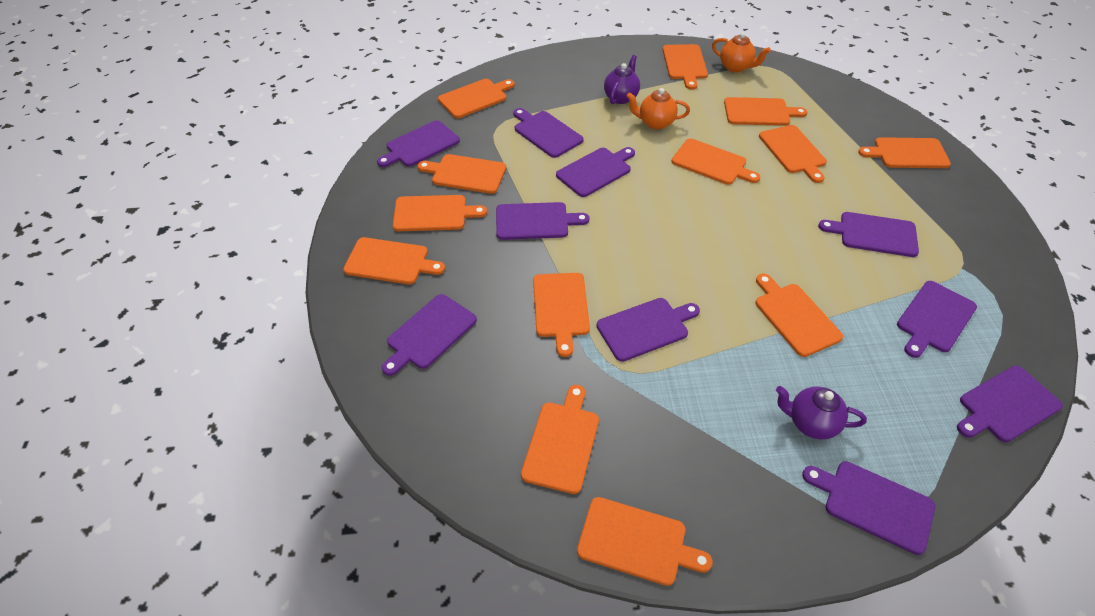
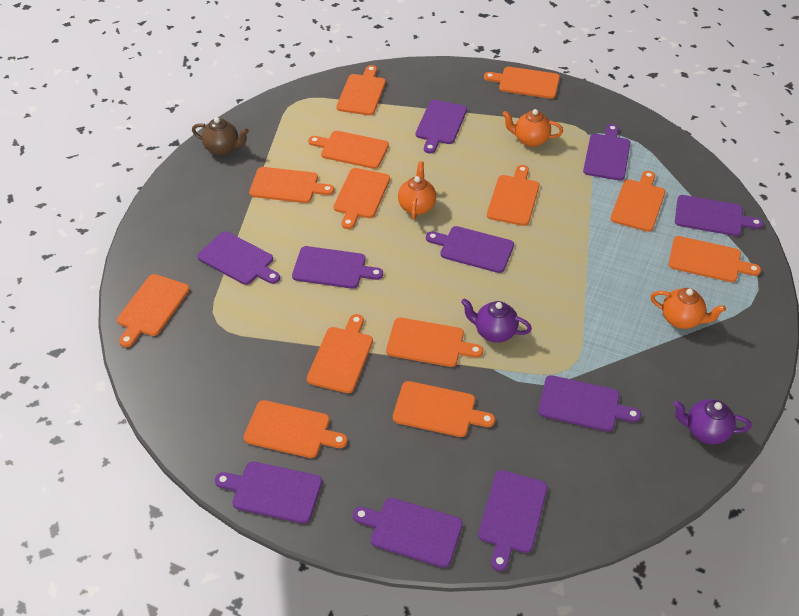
brown teapot: none = 0 -> [192,117,249,155] = 1
orange teapot: [627,88,690,130] [712,33,771,72] = 2 -> [398,161,436,220] [502,109,563,147] [650,288,726,329] = 3

